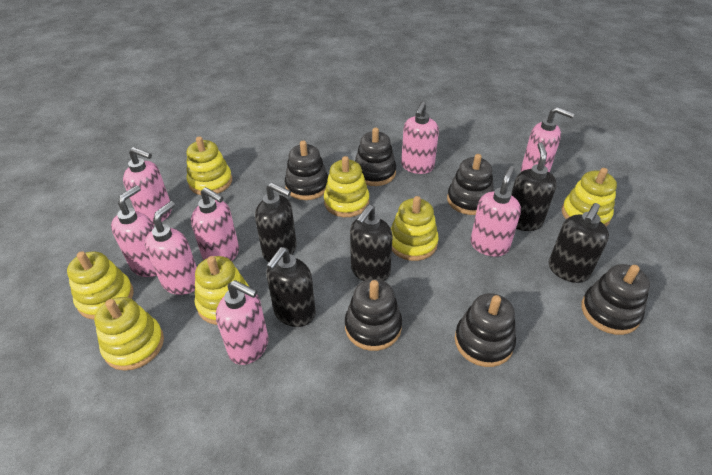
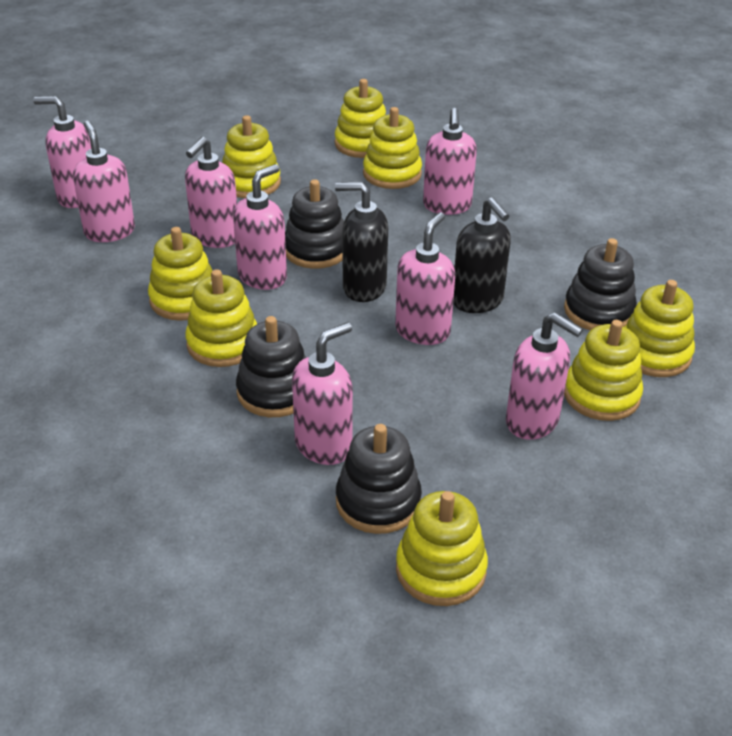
black soap dispenser: [255,183,297,262] [266,247,316,327] [350,204,393,281] [511,143,557,231] [549,203,609,283] = 5 -> [335,182,388,302] [453,197,511,313] = 2
black stacking toy: [285,141,328,200] [345,279,402,351] [355,128,396,186] [447,154,494,215] [455,293,516,367] [582,264,650,335] = 6 -> [236,316,306,417] [285,179,344,269] [336,424,422,534] [564,238,637,330] = 4
yellow stacking toy: [67,251,133,320] [94,297,164,371] [187,136,232,195] [195,256,249,325] [324,156,369,217] [391,196,439,261] [562,168,617,226] = 7 -> [148,227,213,321] [185,269,257,367] [222,115,281,198] [335,79,386,158] [363,107,422,189] [396,491,488,606] [564,320,643,421] [625,280,695,377] = 8

